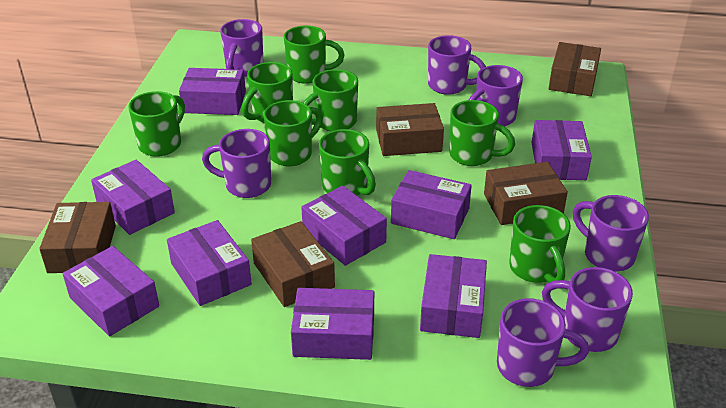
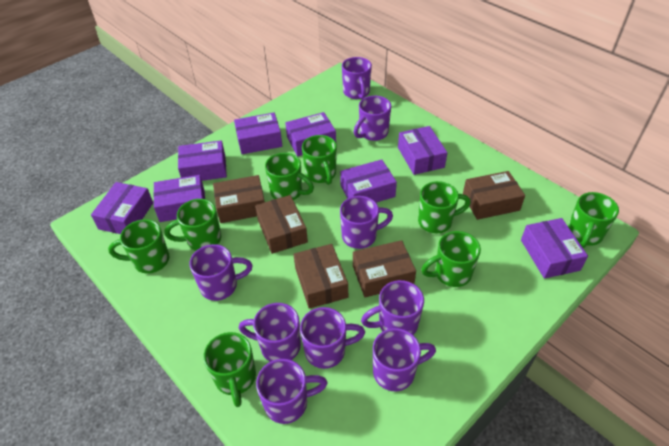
purple box: [63,246,159,336] [91,160,175,235] [167,220,252,306] [179,68,246,115] [291,288,374,360] [301,186,387,266] [391,170,472,239] [420,254,487,338] [532,120,592,180] = 9 -> [91,182,153,234] [153,175,205,222] [178,140,227,181] [234,113,282,154] [285,112,336,156] [340,159,397,203] [398,126,447,175] [521,218,588,279] = 8
purple mug: [202,129,271,198] [220,19,264,76] [428,35,486,95] [469,65,523,127] [497,298,589,387] [542,267,633,352] [573,195,649,272] = 7 -> [189,244,253,301] [239,303,301,362] [256,359,328,424] [300,307,365,369] [340,196,393,249] [342,57,372,99] [354,96,391,141] [361,280,424,335] [373,328,436,391] = 9

